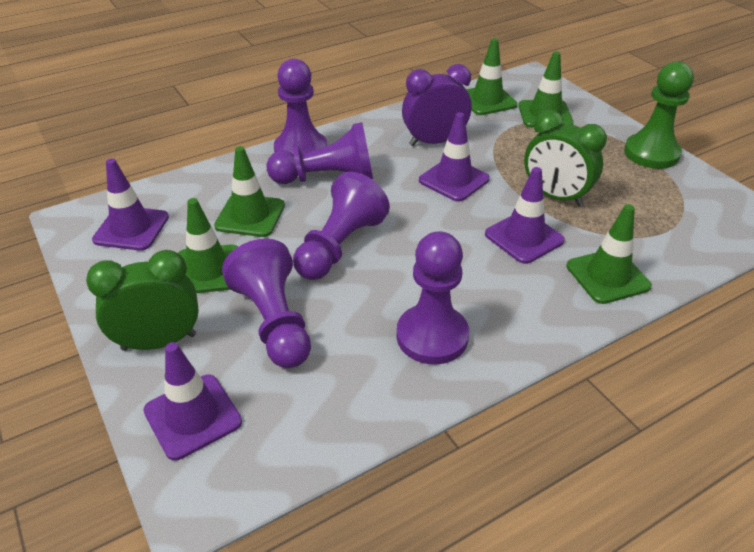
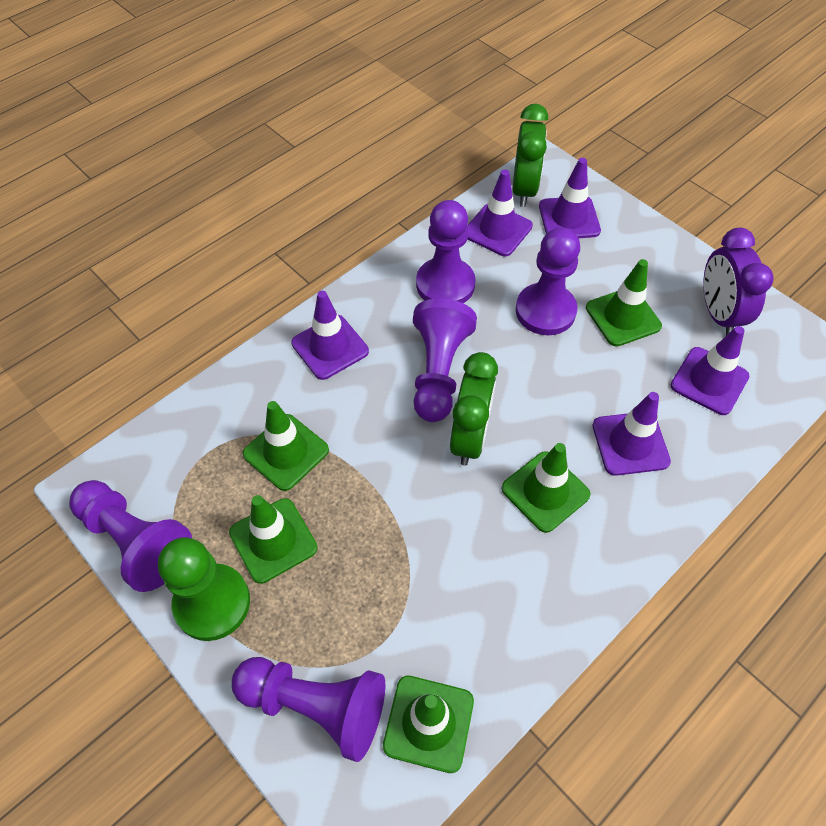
purple traffic cone: [92,158,169,251] [143,342,242,460] [419,112,490,202] [485,167,565,264] = 4 -> [291,291,369,380] [467,169,533,256] [539,158,601,238] [593,392,671,476] [671,326,749,415] = 5

